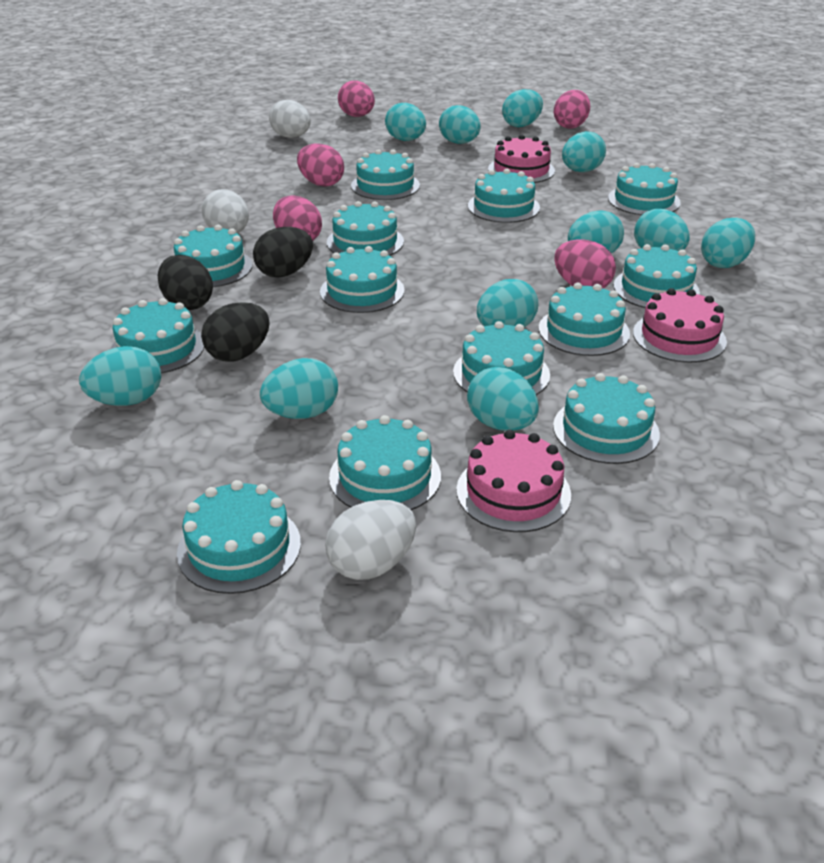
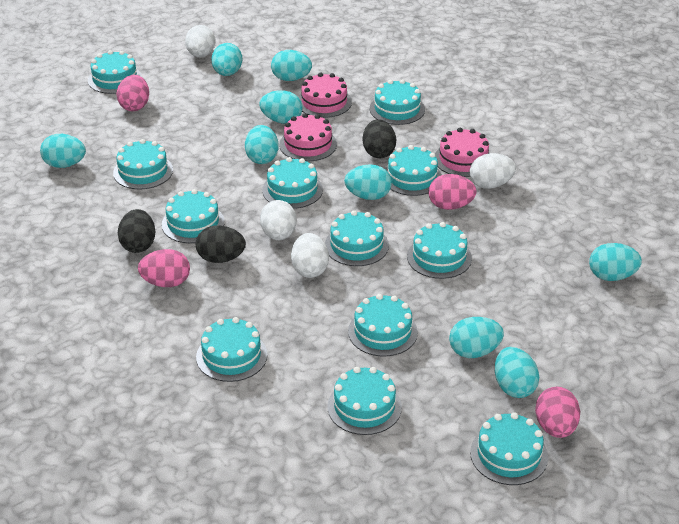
pink egg: [273,195,322,241] [297,143,344,187] [338,80,375,117] [554,90,590,129] [554,239,616,288] = 5 -> [116,75,149,111] [138,249,190,287] [428,174,477,210] [535,387,580,438] = 4
turquoise cake: [111,298,204,374] [174,225,252,287] [177,480,301,594] [320,246,405,313] [327,201,404,256] [329,415,441,510] [351,149,420,200] [453,321,550,395] [468,169,540,223] [539,282,630,356] [553,373,660,464] [608,163,681,215] [614,244,700,308] = 13 -> [88,50,142,94] [113,139,173,189] [162,189,225,243] [196,317,267,382] [262,157,323,209] [325,210,389,266] [327,367,402,435] [348,294,418,356] [370,79,425,125] [385,145,442,196] [407,222,472,279] [470,412,548,485] = 12
turquoise egg: [79,346,161,406] [260,358,338,419] [385,103,426,141] [439,105,481,144] [467,367,539,431] [477,279,538,328] [502,89,543,127] [562,131,606,172] [568,210,624,253] [634,209,690,251] [701,218,755,268] = 11 -> [40,134,86,168] [211,43,242,76] [245,125,279,164] [259,90,302,124] [271,50,312,81] [344,164,392,200] [449,317,504,358] [495,347,539,398] [589,243,642,281] = 9
white egg: [202,189,249,233] [269,100,311,138] [325,500,416,580] = 3 -> [185,25,216,57] [260,200,297,240] [291,233,329,278] [470,153,516,189] = 4

